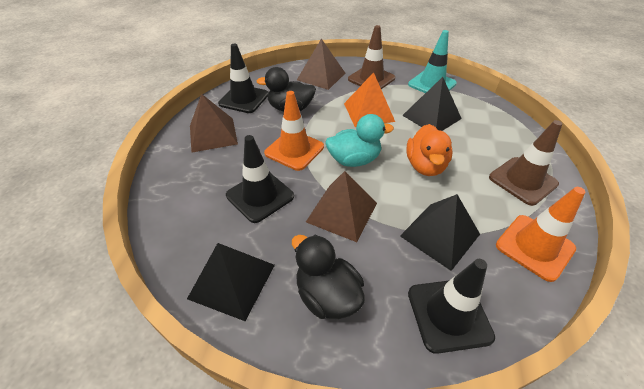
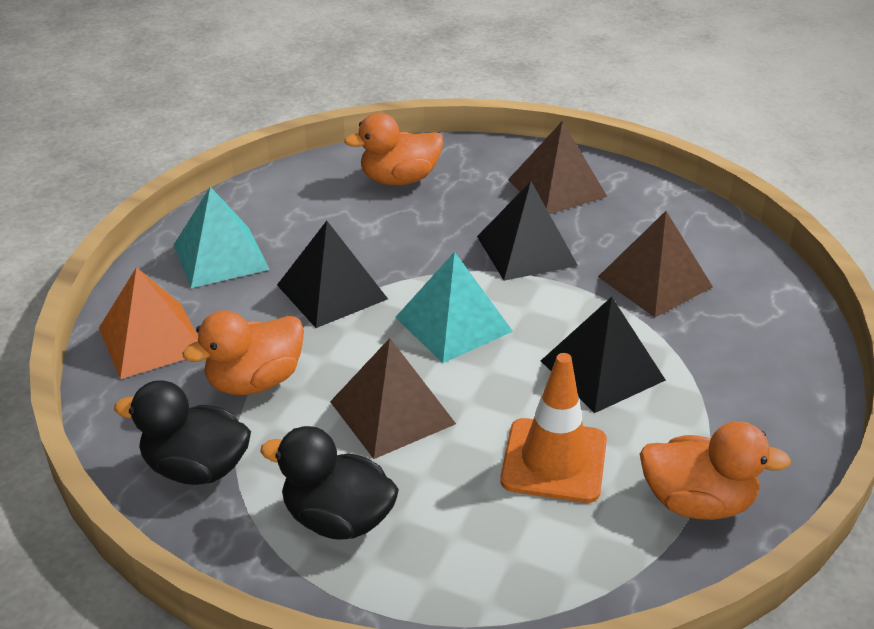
black traffic cone: [218,44,268,113] [226,135,294,223] [408,259,495,354] = 3 -> none = 0
brown traffic cone: [348,25,395,89] [489,120,562,206] = 2 -> none = 0
orange duck: [406,124,453,176] = 1 -> [182,310,304,395] [344,113,443,185] [640,421,791,520] = 3
orange traffic cone: [264,91,324,171] [496,187,585,282] = 2 -> [500,353,607,503] = 1
turquoise duck: [325,114,394,167] = 1 -> none = 0
turquoise pyramid: none = 0 -> [174,187,270,288] [395,252,513,363] = 2
turquoise traffic cone: [408,30,457,93] = 1 -> none = 0

